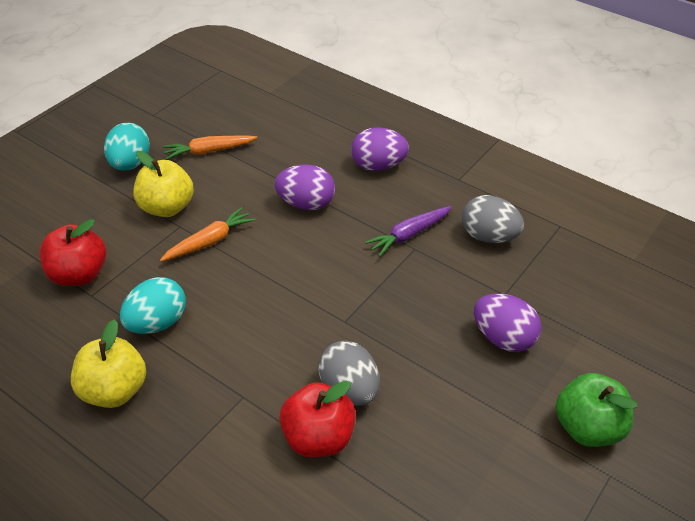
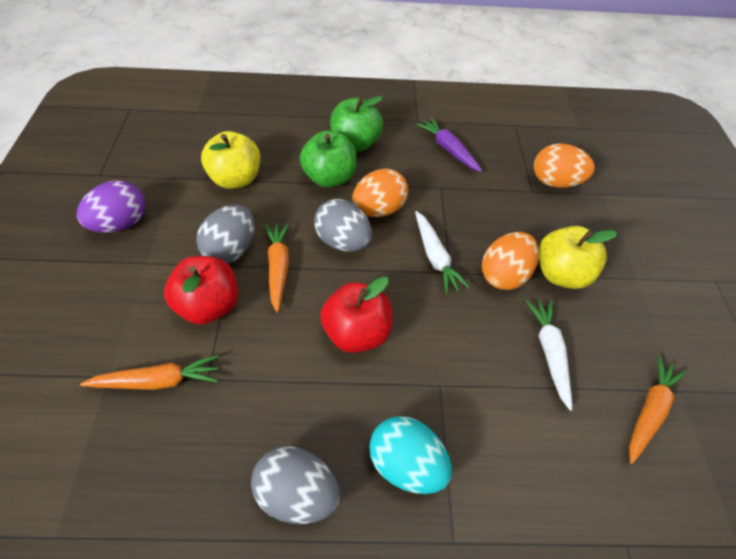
green apple: [556,373,637,447] = 1 -> [300,131,357,188] [330,96,383,152] = 2
grey egg: [318,341,380,406] [462,195,524,243] = 2 -> [196,205,254,264] [251,446,340,524] [314,199,372,252] = 3
orange carrot: [160,207,255,262] [163,135,257,160] = 2 -> [80,355,218,390] [265,223,289,313] [629,356,687,464] = 3
orange egg: none = 0 -> [352,169,408,217] [482,232,539,290] [534,143,595,188] = 3
purple egg: [275,164,335,210] [351,127,409,171] [474,294,542,352] = 3 -> [77,180,145,233] = 1
turquoise egg: [104,123,150,171] [120,277,186,334] = 2 -> [369,416,452,494] = 1
white carrot: none = 0 -> [415,211,470,294] [526,300,572,411] = 2

